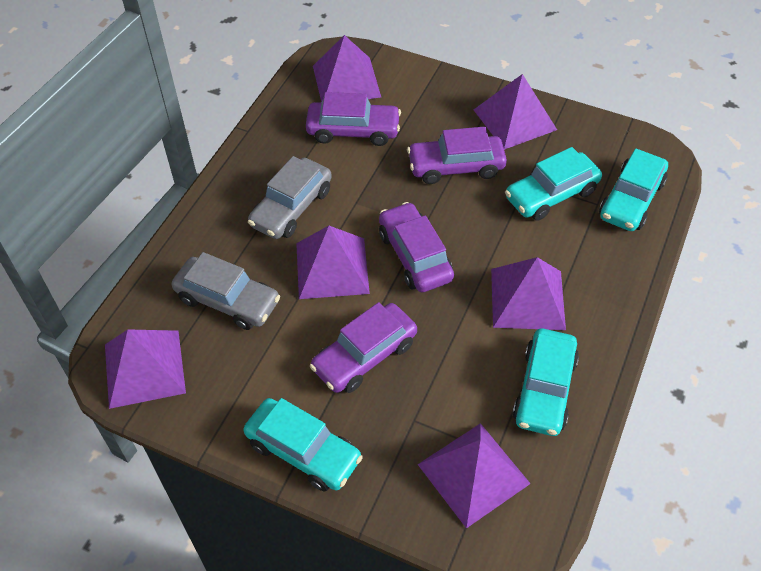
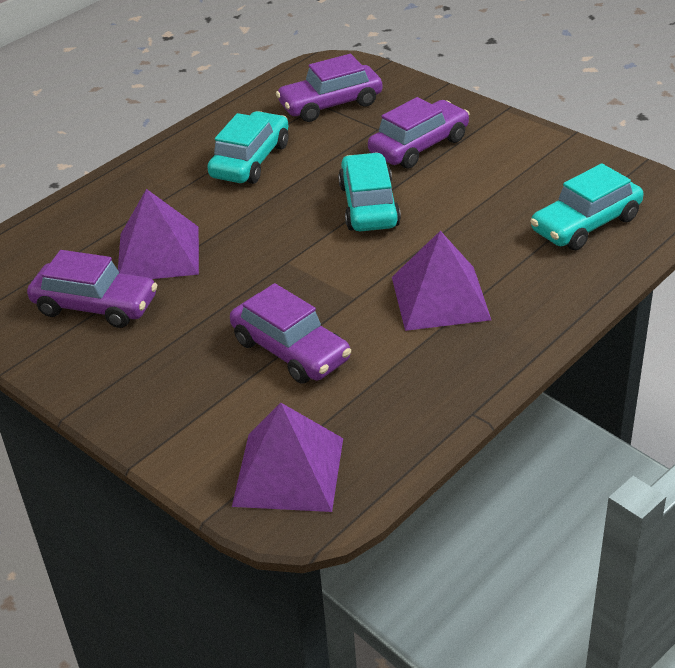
grey car: [172,252,280,330] [248,156,332,239] = 2 -> none = 0
purple pyramid: [105,329,186,409] [296,226,370,299] [313,35,381,103] [418,423,531,528] [474,74,557,150] [491,257,566,330] = 6 -> [118,189,199,279] [232,403,343,512] [392,231,491,331] = 3
turquoise car: [243,398,363,491] [505,147,602,221] [513,329,579,436] [599,148,668,231] = 4 -> [207,111,288,184] [338,152,401,231] [530,163,643,250] = 3

